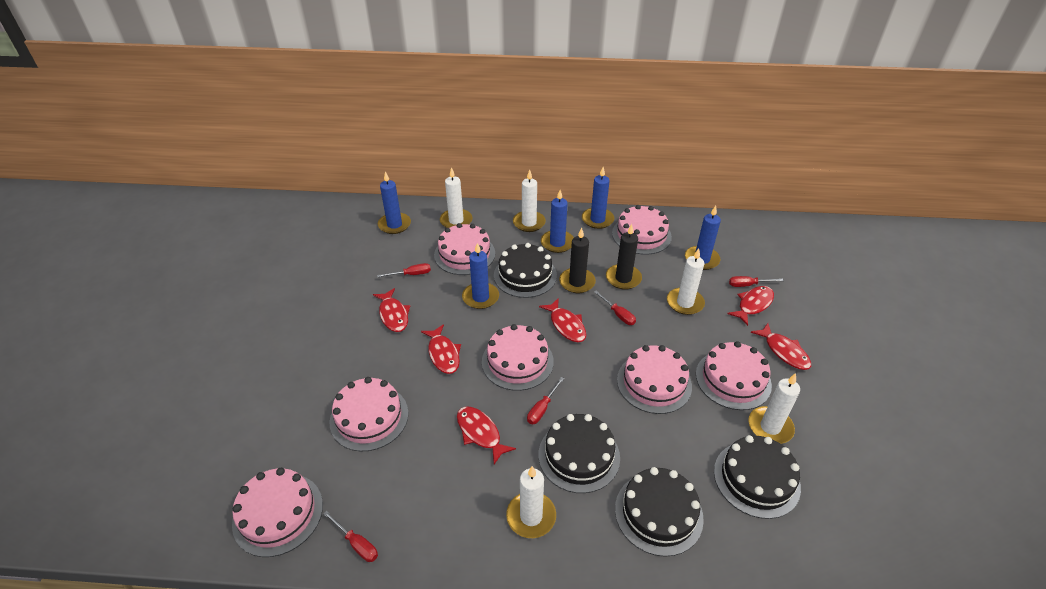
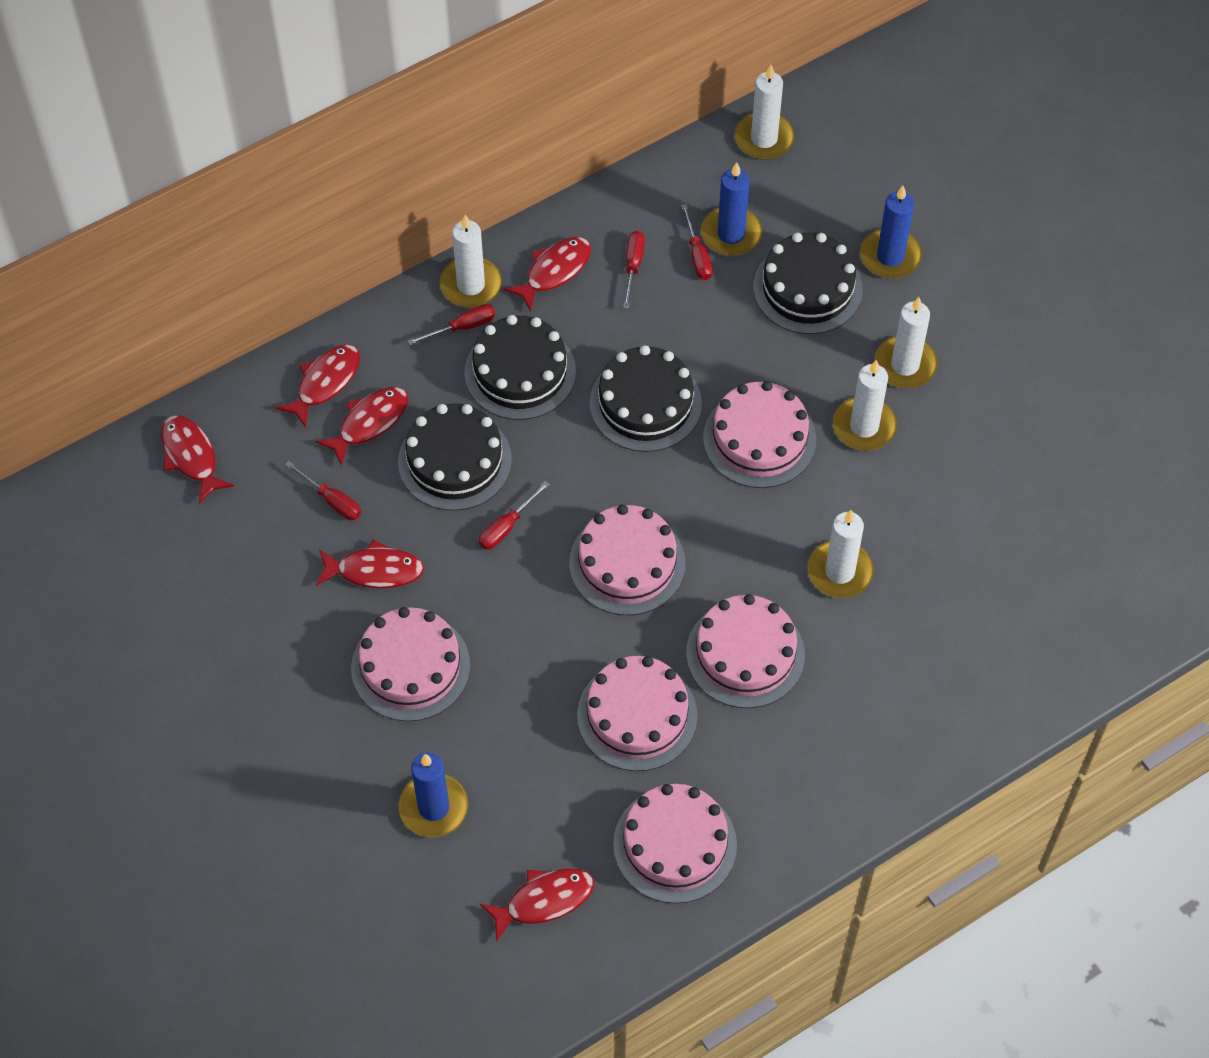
black candle: [559,228,596,293] [606,224,642,290] = 2 -> none = 0
blue candle: [378,171,411,234] [462,243,499,309] [541,190,574,253] [582,167,615,229] [685,206,721,270] = 5 -> [399,753,468,838] [701,162,762,256] [860,186,922,279] = 3
pink cake: [232,468,323,557] [329,377,409,451] [434,223,495,275] [482,324,554,391] [612,205,672,255] [617,345,692,414] [696,341,772,410] = 7 -> [351,607,470,721] [569,504,685,615] [577,656,698,771] [613,784,737,904] [686,594,805,708] [703,381,816,488] = 6

